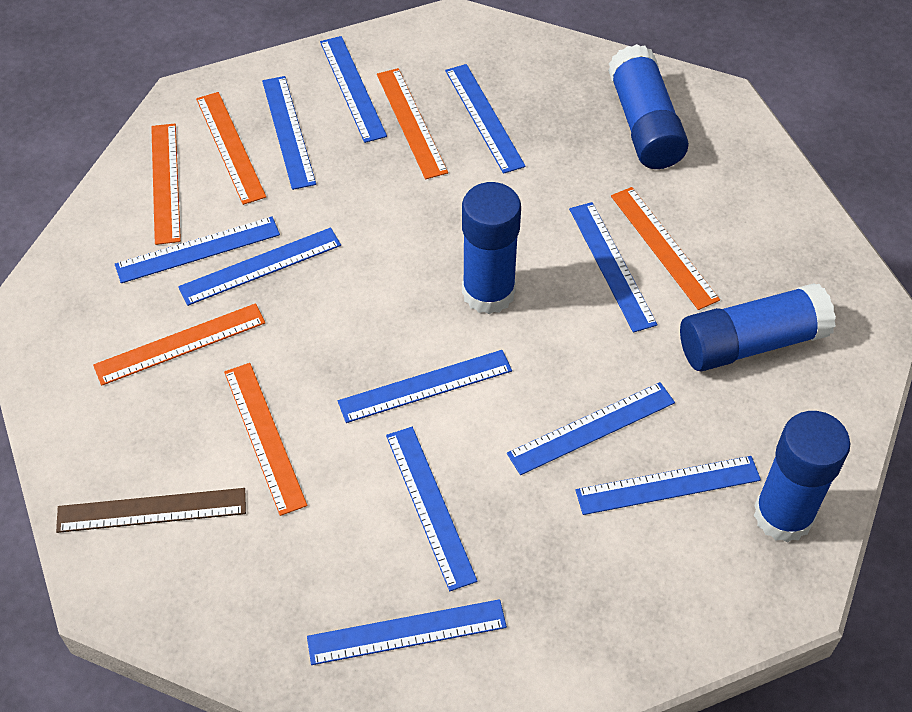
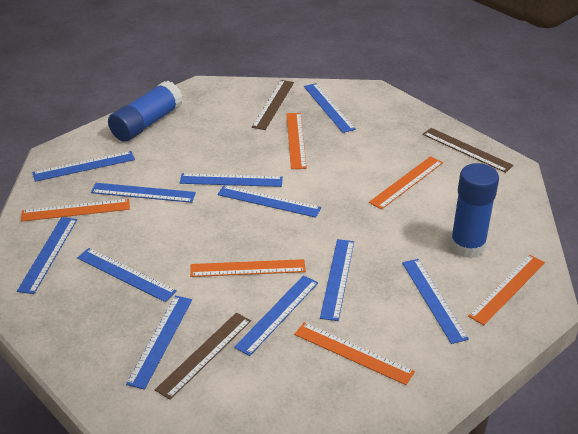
blue glue stick: [462,182,521,314] [608,44,689,169] [680,283,836,372] [754,411,850,543] = 4 -> [108,81,183,142] [450,163,499,258] = 2
brown ruler: [56,488,246,533] = 1 -> [155,313,251,400] [252,80,294,130] [423,128,514,173] = 3

